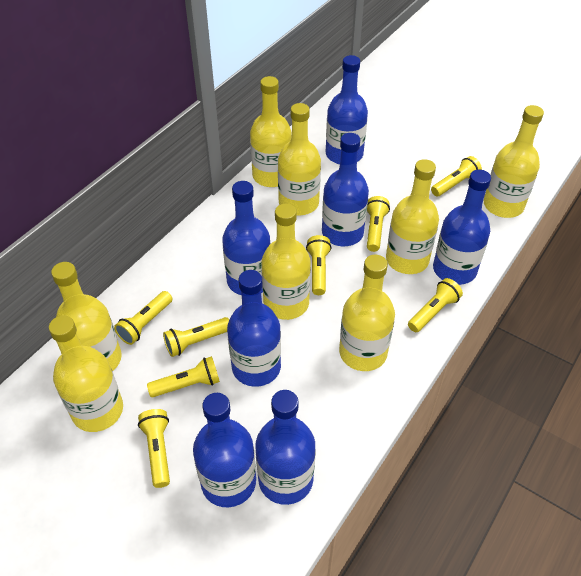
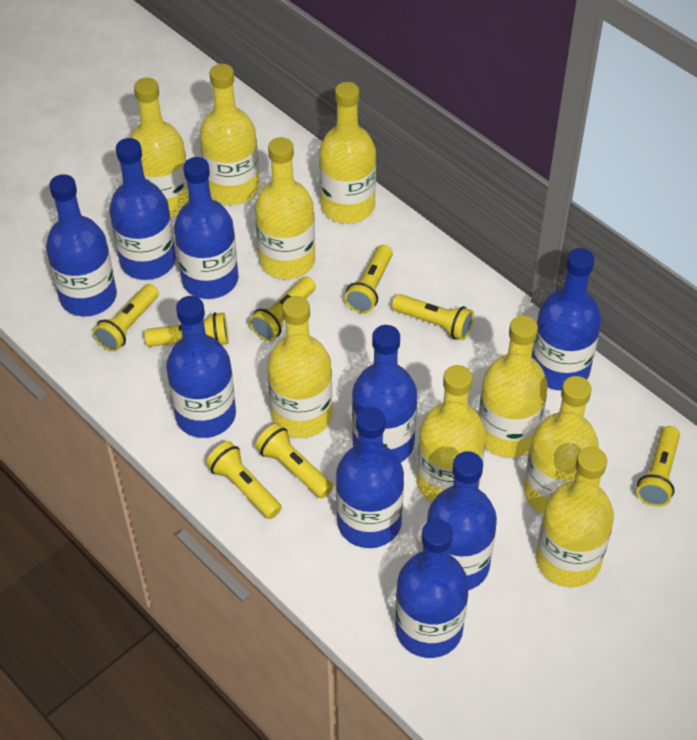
blue bottle: [193,393,256,507] [222,181,271,295] [227,270,281,387] [255,390,315,505] [322,133,369,246] [326,55,368,165] [433,170,491,285] = 7 -> [46,174,117,316] [109,138,176,280] [166,296,236,438] [174,157,238,299] [336,407,404,548] [352,325,417,463] [395,519,469,658] [427,451,497,590] [532,248,601,390] = 9
yellow bottle: [49,316,123,432] [51,262,122,371] [250,76,291,187] [262,204,311,320] [278,103,321,215] [339,255,395,371] [386,159,439,274] [484,105,544,218] = 8 -> [130,78,189,217] [199,64,260,205] [255,137,315,279] [267,296,332,438] [319,82,376,223] [417,365,486,502] [479,316,548,458] [524,376,599,514] [536,447,614,587] = 9

